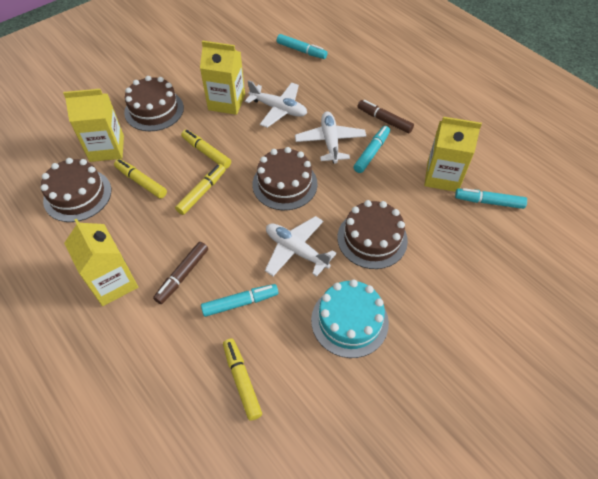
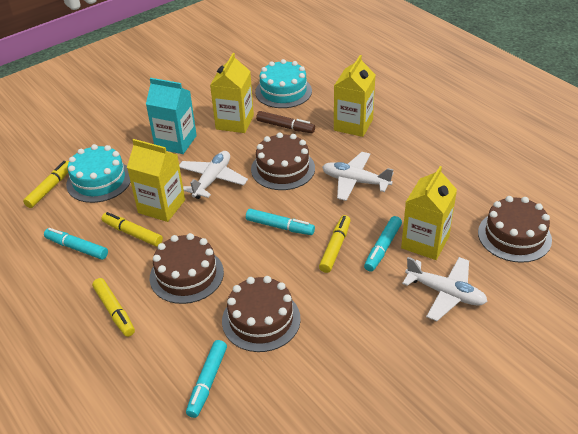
brown marker: [153,242,208,304] [357,100,414,133] = 2 -> [256,111,315,133] = 1
turquoise cake: [311,279,389,358] = 1 -> [66,144,131,203] [255,59,312,108] = 2
turquoise carton: none = 0 -> [146,78,197,154] = 1

